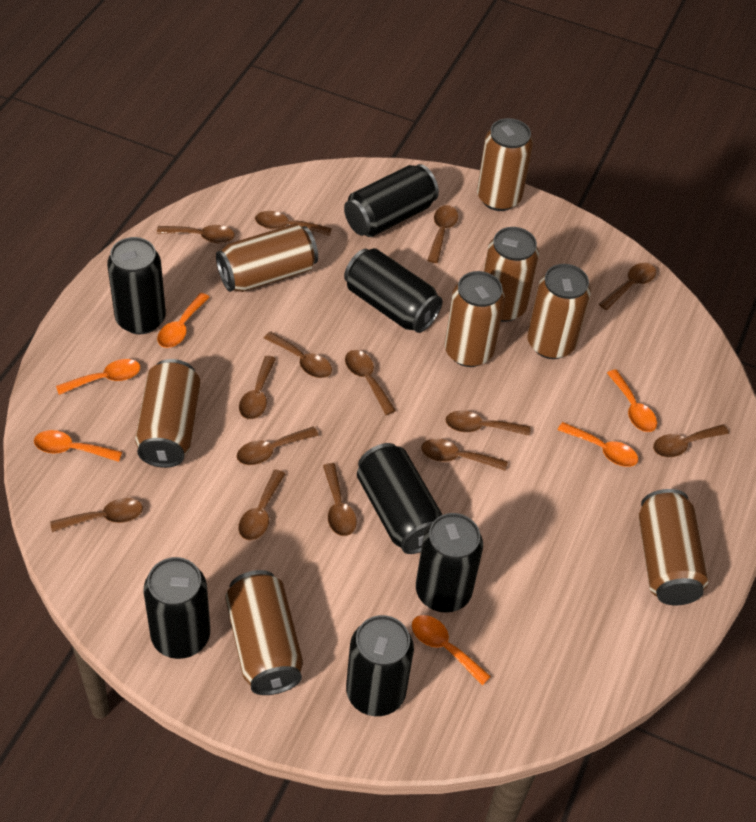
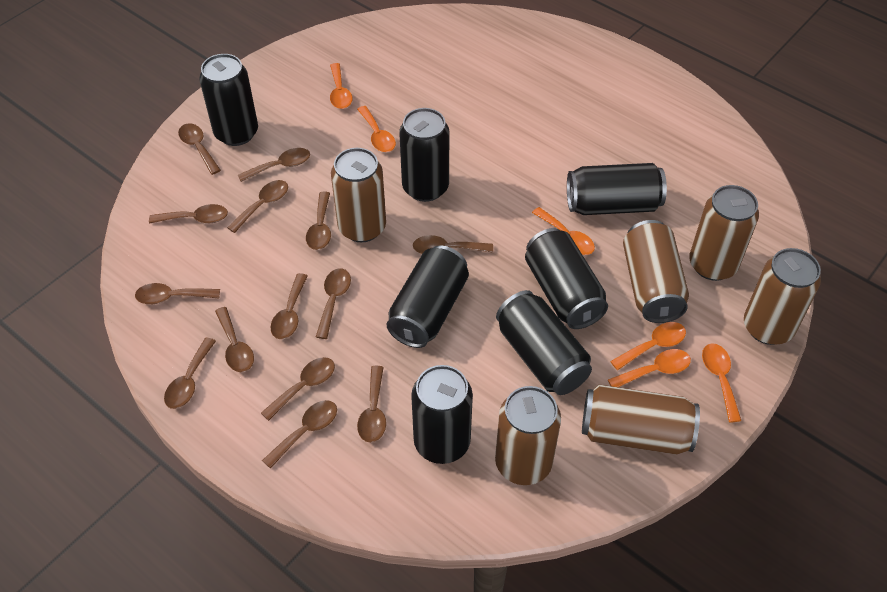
brown can: [135,359,200,468] [216,223,318,292] [225,570,303,695] [445,271,505,367] [477,118,533,211] [484,227,539,322] [527,264,591,359] [639,489,708,605] = 8 -> [331,148,386,242] [495,386,561,485] [582,385,700,455] [623,220,689,323] [689,185,759,281] [744,248,821,345] = 6

